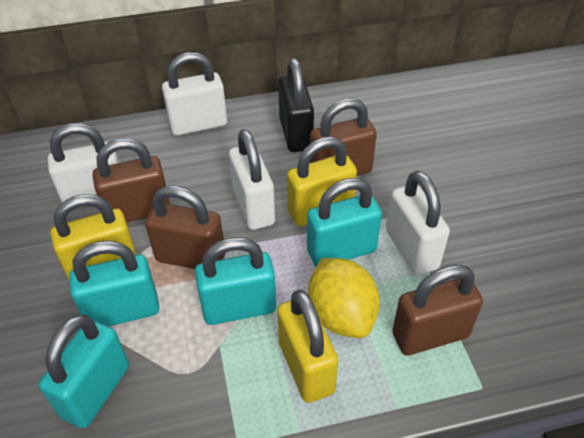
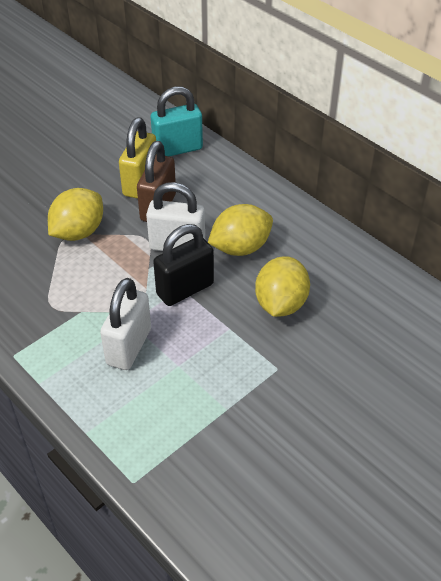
brown padlock: [93,138,170,223] [145,185,225,269] [310,98,377,176] [392,264,483,355] = 4 -> [137,141,176,222] = 1
turquoise padlock: [39,314,129,428] [69,241,159,326] [195,237,276,325] [307,178,382,266] = 4 -> [151,86,203,156] = 1
white padlock: [48,123,119,208] [162,52,227,136] [229,129,275,230] [386,171,450,275] = 4 -> [100,278,151,370] [146,182,205,251] = 2
yellow lemon: [308,258,380,338] = 1 -> [48,188,103,241] [208,204,273,256] [255,256,310,317] = 3
yellow padlock: [50,194,137,280] [277,290,338,403] [287,137,357,227] = 3 -> [119,117,156,199] = 1

